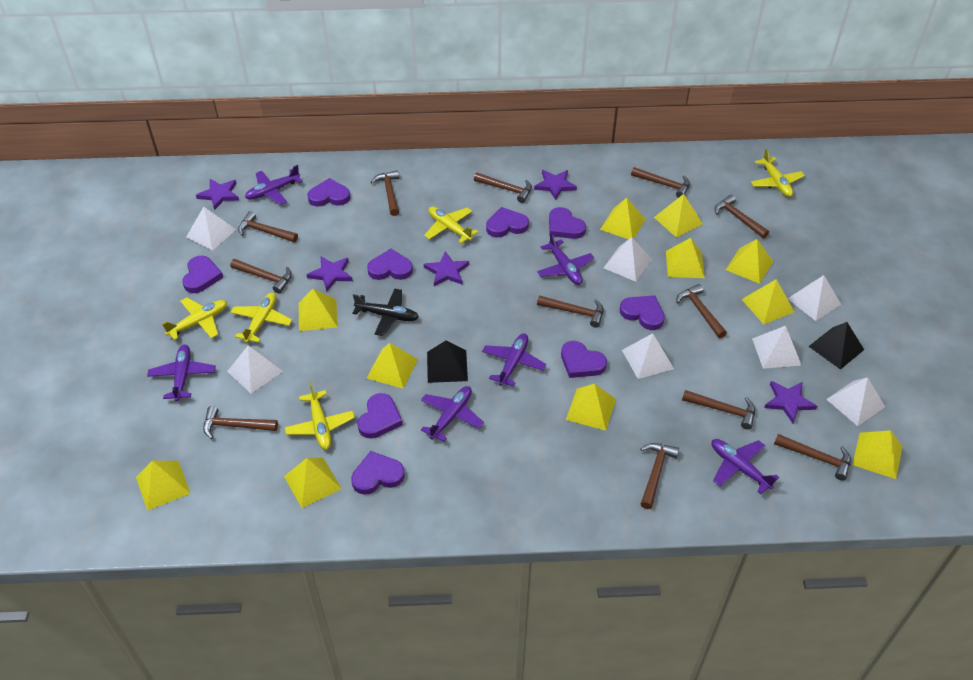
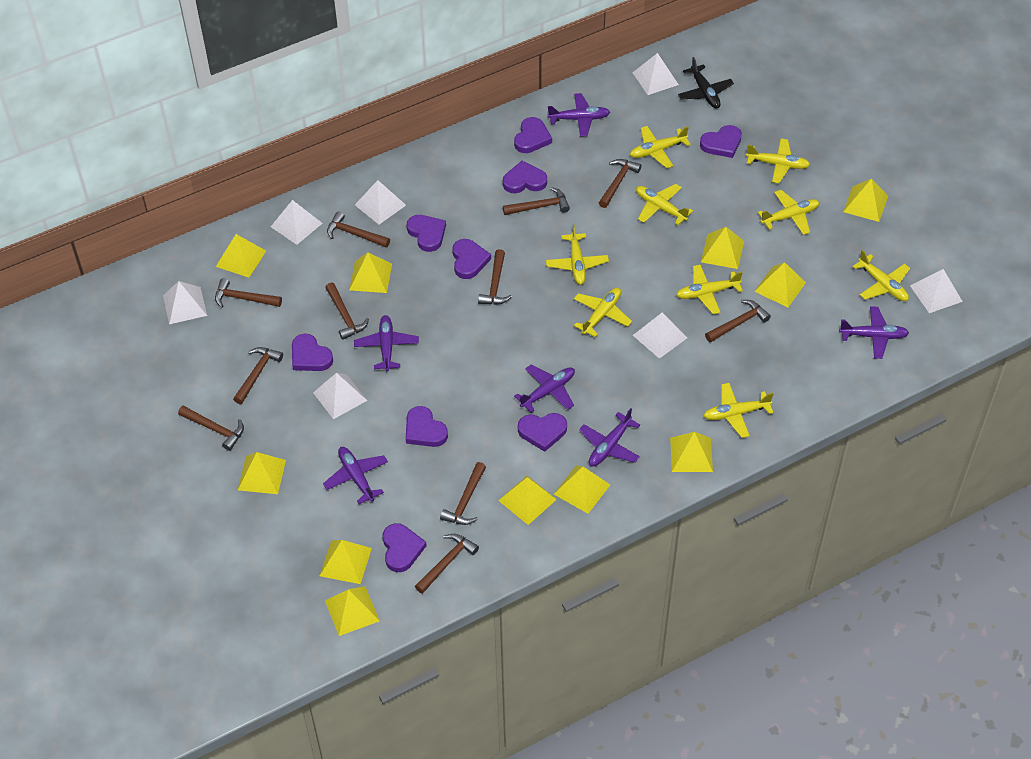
black pyramid: [427,340,468,383] [808,322,864,370] = 2 -> none = 0
brown hammer: [203,406,278,439] [230,259,292,294] [238,211,298,242] [371,170,399,216] [474,173,532,203] [537,296,604,328] [631,167,690,198] [640,443,679,509] [676,284,727,338] [682,390,755,430] [715,195,769,238] [774,434,851,481] = 12 -> [178,406,244,451] [215,278,282,308] [233,347,283,404] [325,283,369,340] [327,211,390,248] [415,534,479,594] [440,462,486,525] [478,249,512,305] [503,187,570,215] [599,159,641,208] [705,300,771,343] = 11
purple star: [196,179,239,210] [306,256,353,291] [424,251,469,286] [534,170,577,200] [764,381,817,423] = 5 -> none = 0
yellow plane: [162,297,227,340] [230,292,292,343] [285,382,355,450] [424,207,478,243] [751,149,805,197] = 5 -> [546,224,609,285] [574,288,632,337] [630,126,691,168] [636,184,693,225] [676,264,743,314] [703,383,773,438] [746,138,810,183] [758,190,820,235] [853,250,910,301] = 9

